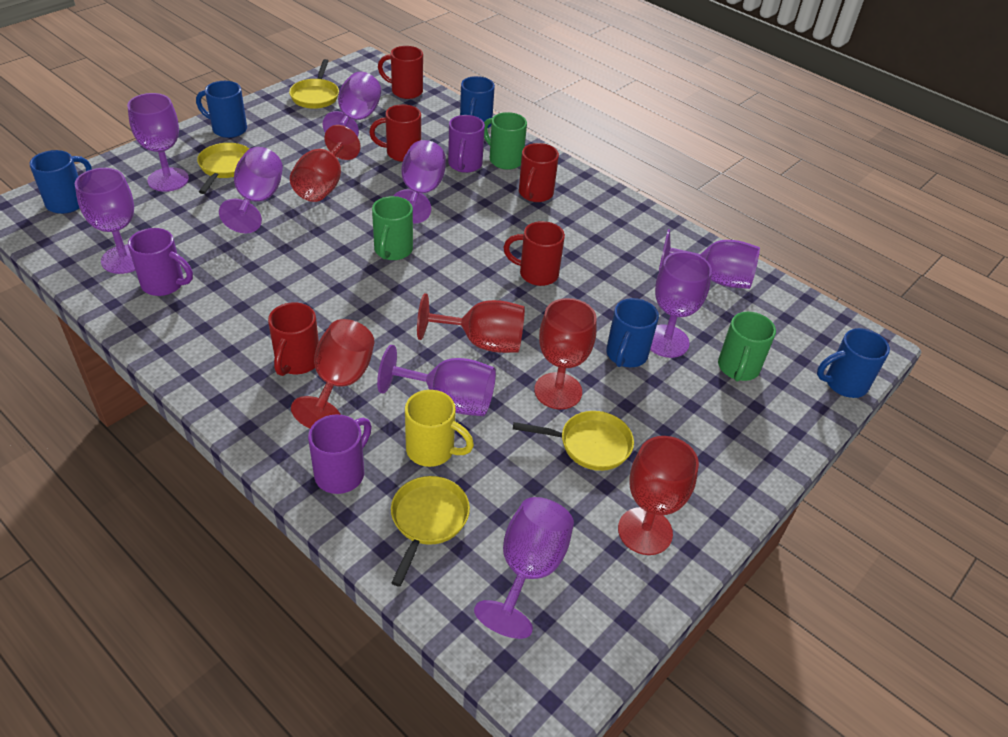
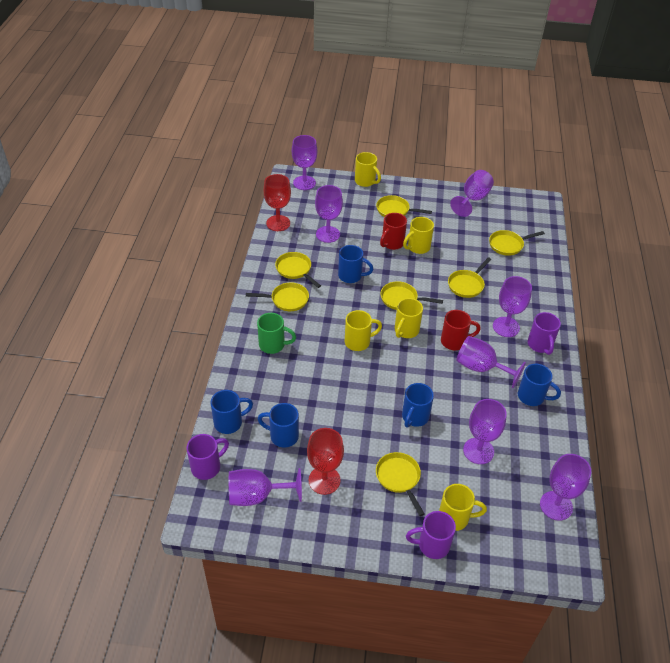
green mug: [372,196,413,260] [484,112,527,170] [718,312,776,382] = 3 -> [257,313,296,354] = 1
purple goblet: [75,168,136,274] [127,93,189,192] [219,147,283,233] [323,72,381,137] [377,345,496,416] [394,140,446,224] [474,497,574,639] [650,251,712,358] [659,229,760,289] = 9 -> [229,468,302,506] [292,135,317,190] [315,185,343,243] [450,170,494,217] [456,336,526,388] [463,399,507,464] [493,276,532,337] [540,454,591,521] = 8
red goblet: [290,125,361,202] [291,319,375,428] [417,293,525,353] [534,298,596,410] [618,436,699,555] = 5 -> [264,174,291,231] [307,428,344,495] = 2
red mug: [268,302,319,376] [369,104,421,162] [378,46,423,99] [503,221,565,286] [519,143,559,202] = 5 -> [380,213,407,250] [441,310,481,350] = 2
yellow mug: [405,390,474,467] = 1 -> [345,310,382,351] [355,152,381,187] [395,298,423,338] [403,217,434,254] [439,484,487,531] = 5
yellow pan: [197,143,249,194] [289,59,339,109] [391,476,470,587] [513,411,634,471] = 4 -> [246,282,309,311] [275,252,321,288] [376,195,432,217] [376,452,425,516] [380,281,443,310] [448,257,491,298] [489,230,545,256] = 7

